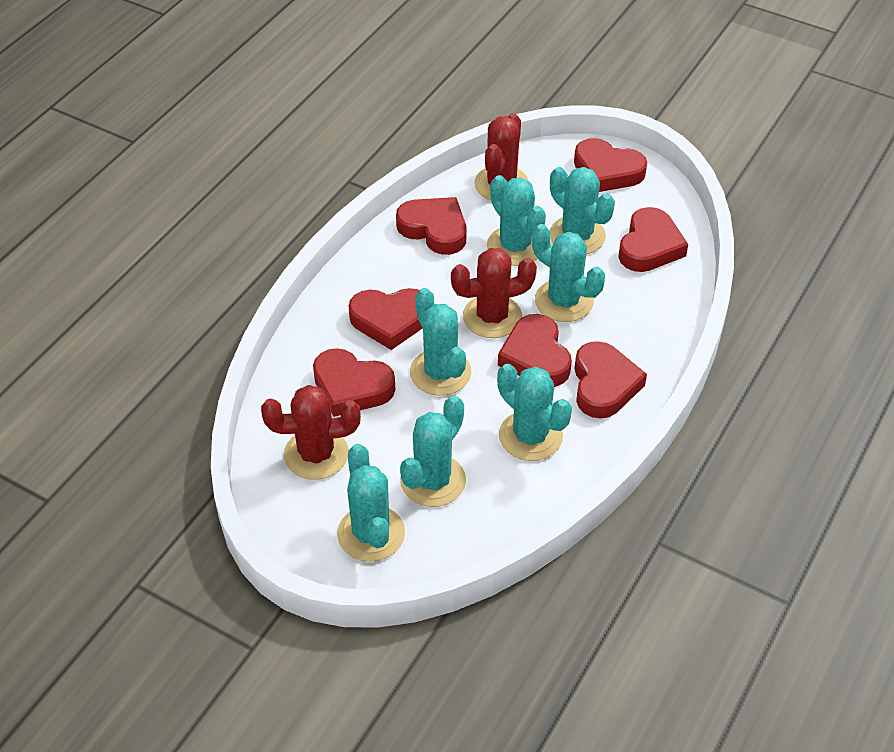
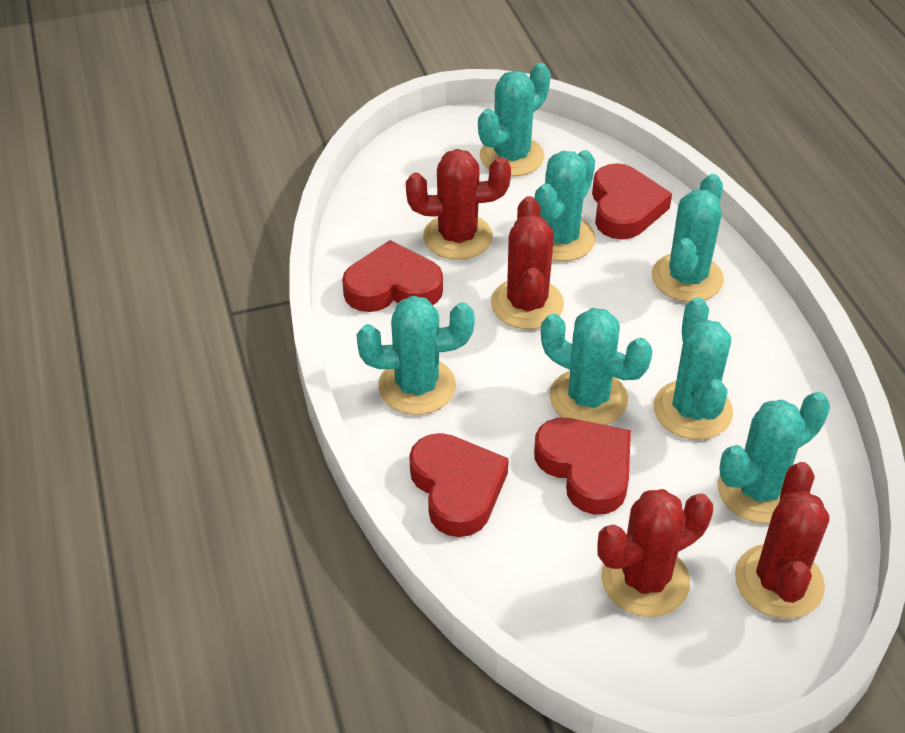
red cactus: [261,385,361,480] [451,248,537,338] [474,113,528,200] = 3 -> [406,149,511,260] [491,196,564,329] [597,489,713,617] [735,462,829,619] = 4
red heart: [313,348,395,417] [349,288,423,350] [396,197,467,255] [498,314,572,387] [574,138,647,192] [574,341,647,419] [618,207,688,272] = 7 -> [342,240,443,312] [409,433,509,537] [534,418,631,514] [592,163,672,240] = 4

